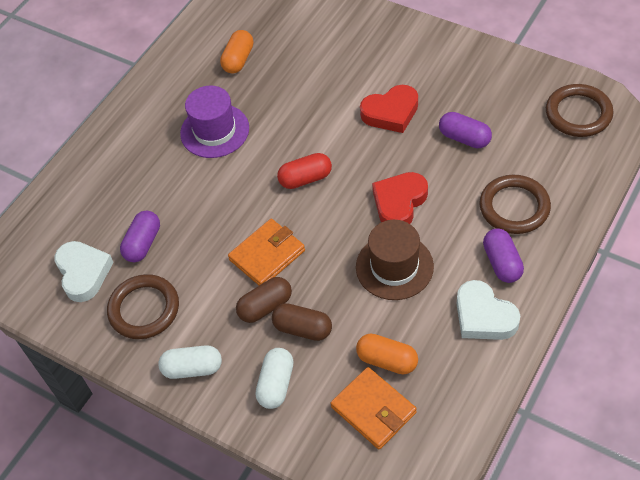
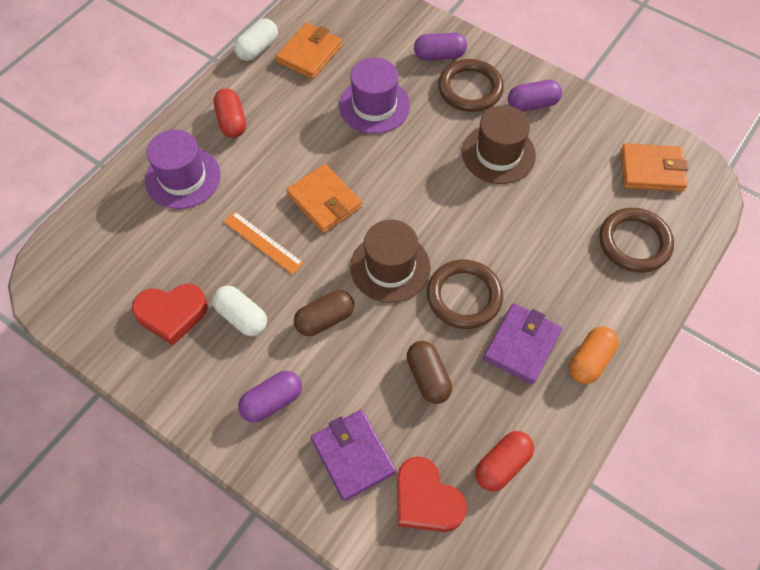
brown hat: [356,220,434,300] = 1 -> [350,220,431,303] [462,106,536,184] = 2
orange capsule: [220,30,254,73] [356,334,418,374] = 2 -> [569,327,619,384] = 1
orange ruler: none = 0 -> [223,211,304,274] = 1
orange wallet: [228,219,305,285] [331,367,417,450] = 2 -> [276,23,342,79] [286,164,362,233] [621,143,688,192] = 3
purple hat: [180,86,249,158] = 1 -> [145,129,221,209] [339,57,410,134] = 2
purple wallet: none = 0 -> [311,410,396,501] [483,303,562,385] = 2
red capsule: [277,153,332,189] = 1 -> [214,89,246,138] [475,431,534,491] = 2
white heart: [54,241,114,302] [457,280,520,340] = 2 -> none = 0

